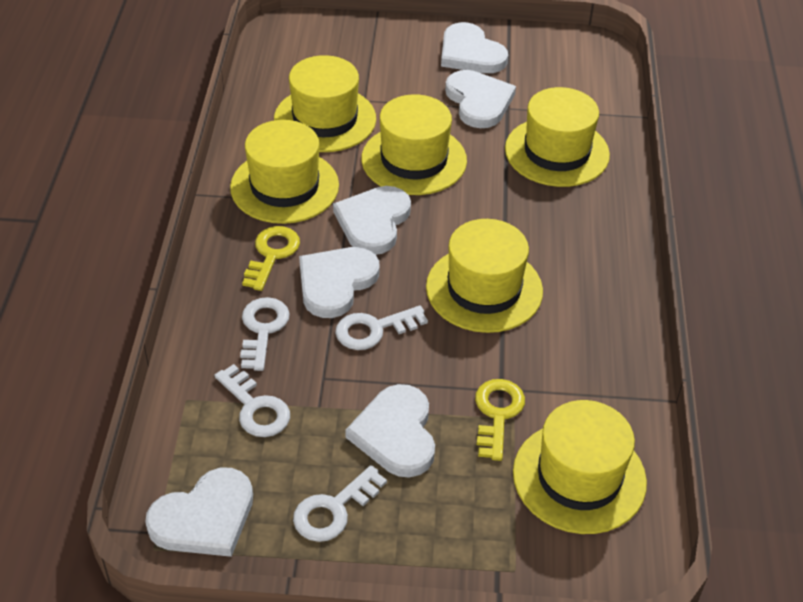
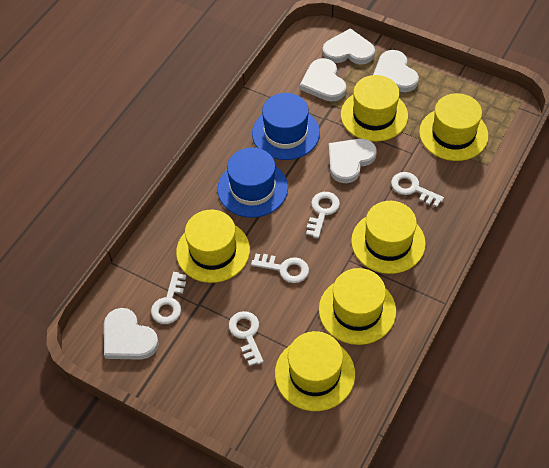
blue hat: none = 0 -> [217,148,288,218] [252,93,320,160] = 2
white heart: [145,468,253,557] [299,247,379,318] [333,186,411,255] [345,384,435,478] [441,22,508,73] [445,70,516,128] = 6 -> [104,308,159,360] [300,58,346,102] [322,28,375,65] [329,139,377,183] [373,50,419,92] = 5
white key: [214,364,290,437] [240,297,290,371] [293,465,387,542] [335,305,428,350] = 4 -> [151,272,186,324] [229,311,264,366] [251,254,309,283] [306,192,340,238] [391,172,444,207] = 5
yellow key: [242,226,300,291] [475,379,525,461] = 2 -> none = 0

